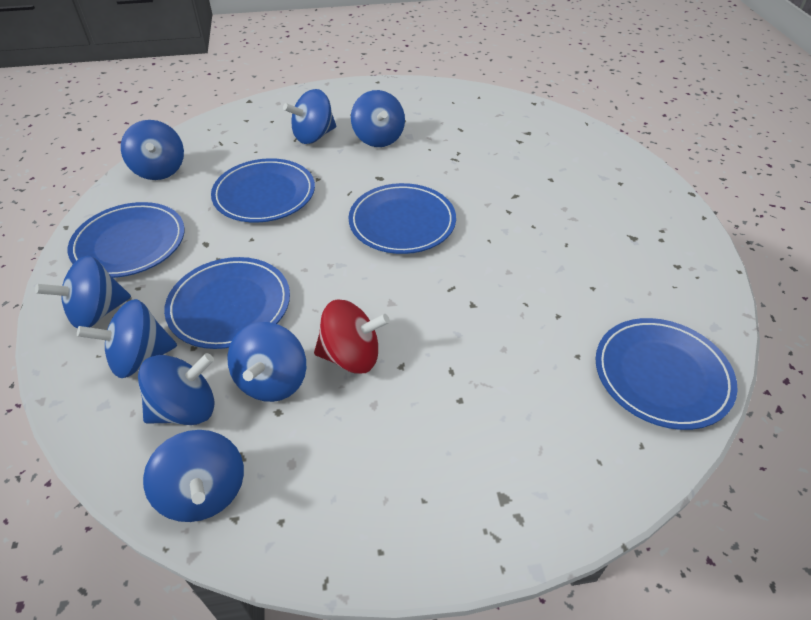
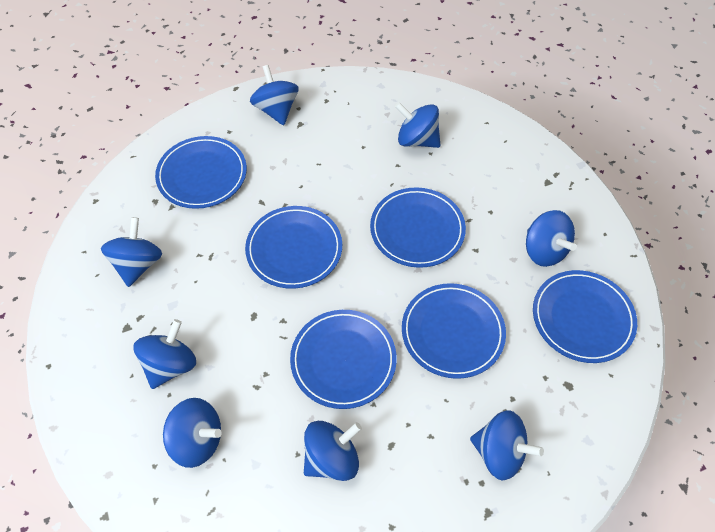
blue plate: [68,202,185,278] [164,257,290,349] [211,158,315,223] [348,183,456,254] [596,318,737,430] = 5 -> [155,136,247,209] [245,206,342,289] [290,310,397,409] [370,187,466,268] [402,283,506,379] [533,270,637,363] = 6
red spinning top: [314,300,390,374] = 1 -> none = 0

